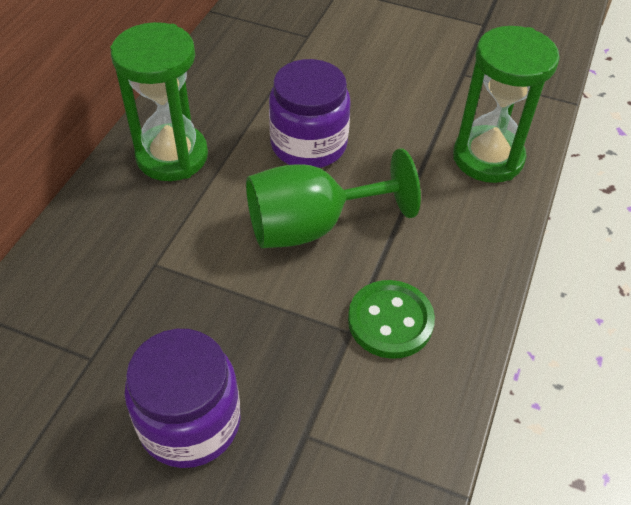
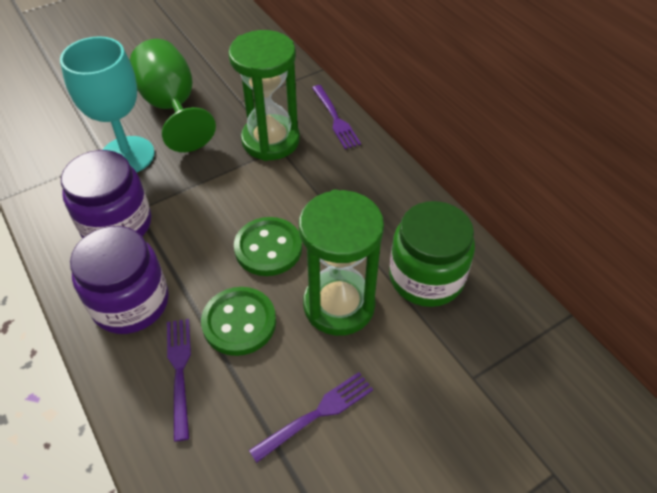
green button: [348,280,435,359] = 1 -> [201,287,276,356] [234,217,302,276] = 2
green jar: none = 0 -> [389,201,475,307] = 1
purple fork: none = 0 -> [167,319,191,442] [249,372,373,463] [312,85,361,149] = 3
turquoise goblet: none = 0 -> [60,36,155,172] = 1

